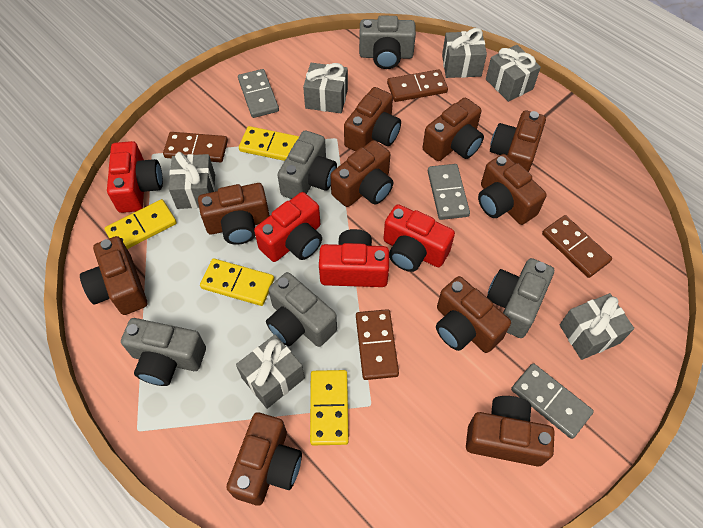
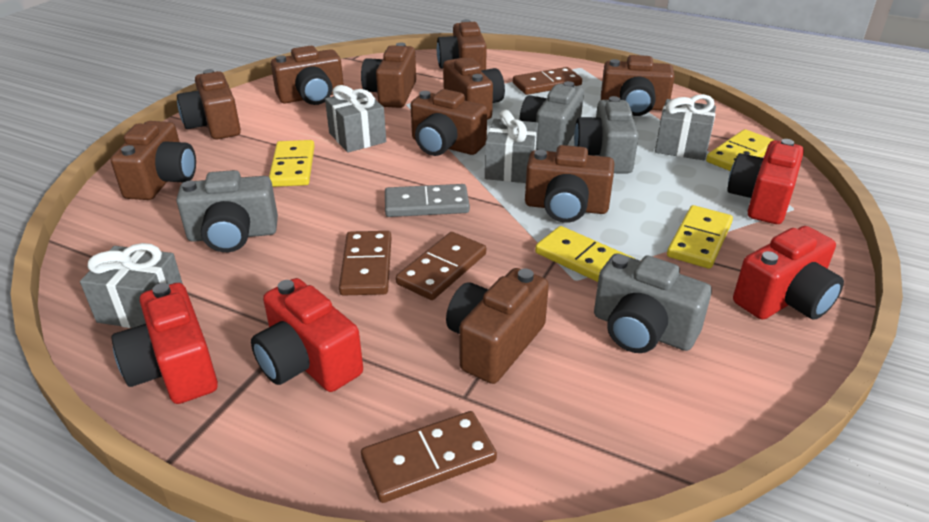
grey camera: [121,318,206,386] [266,272,337,347] [278,131,337,199] [359,15,416,69] [487,258,554,338] = 5 -> [176,170,278,252] [519,81,584,152] [574,96,639,173] [594,253,712,353] = 4
grey domino: [238,69,279,118] [428,164,470,220] [511,363,594,439] = 3 -> [385,184,470,217] = 1
grey gift: [169,152,215,209] [236,335,305,409] [303,63,348,113] [442,28,487,78] [486,45,541,102] [560,293,634,360] = 6 -> [80,243,183,328] [325,85,386,152] [485,110,538,183] [655,94,716,160] = 4

